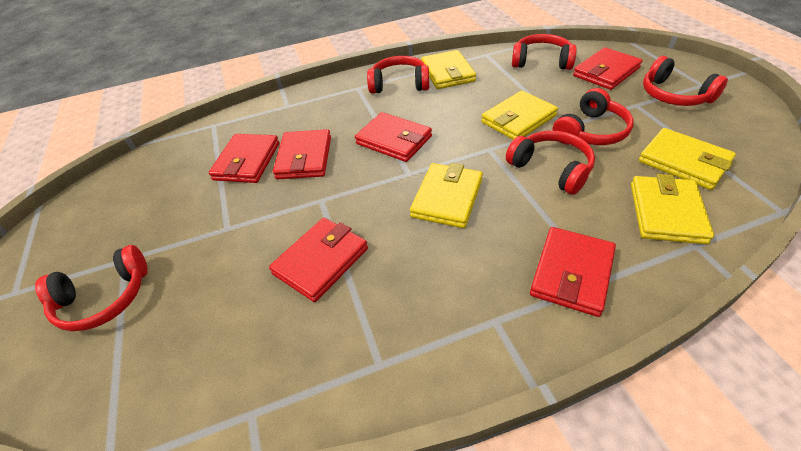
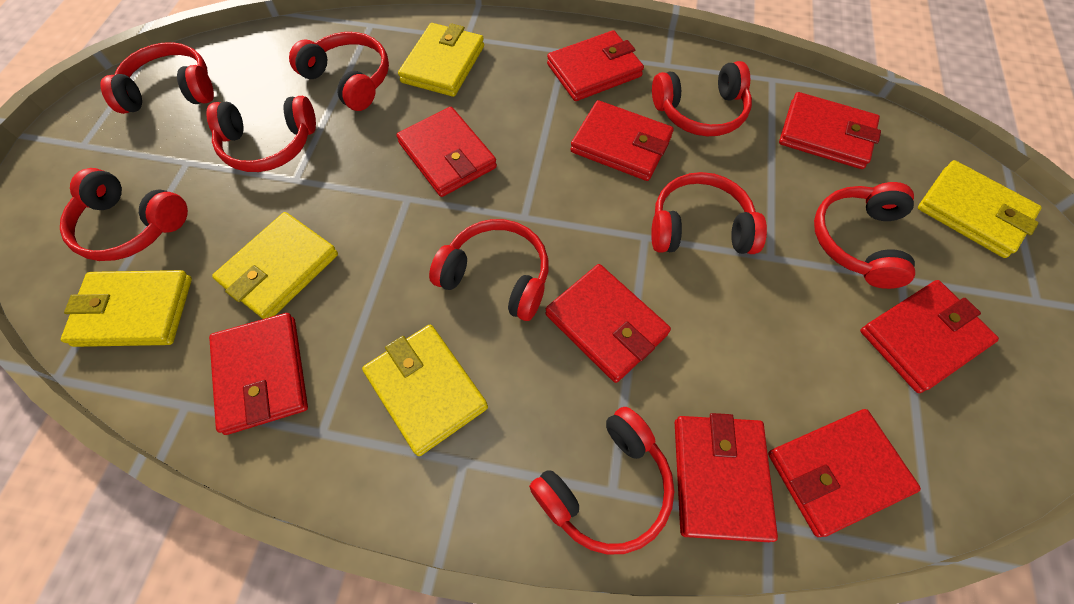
red headphones: [35,245,148,331] [367,56,429,94] [506,131,595,195] [512,34,577,70] [552,88,634,145] [643,56,728,106] = 6 -> [60,168,188,261] [100,42,214,114] [206,96,316,172] [289,32,389,111] [429,219,548,321] [529,407,674,555] [651,172,767,254] [652,61,752,136] [814,182,915,289] = 9
red wallet: [209,134,279,183] [269,218,368,302] [273,129,331,179] [355,112,432,162] [530,227,616,317] [573,47,643,90] = 6 -> [209,313,308,435] [396,107,497,197] [545,264,671,383] [547,30,644,101] [570,100,674,181] [675,413,778,542] [768,409,921,537] [779,92,881,169] [860,280,999,393] = 9

